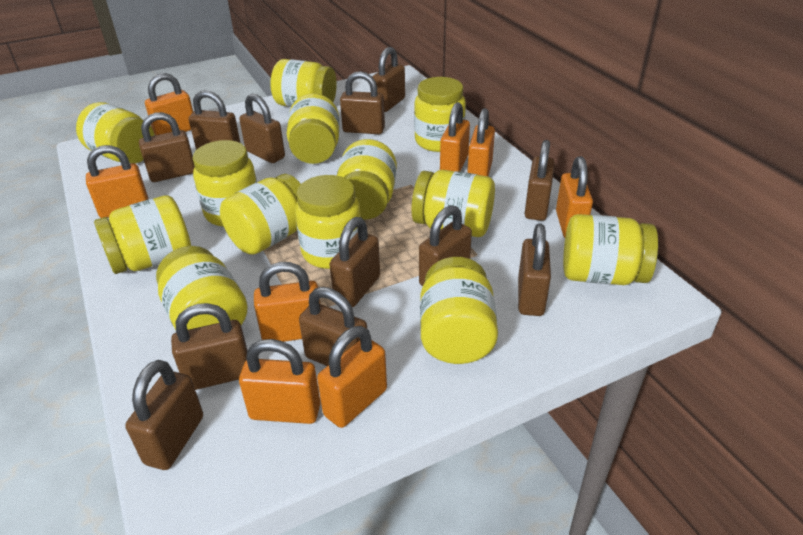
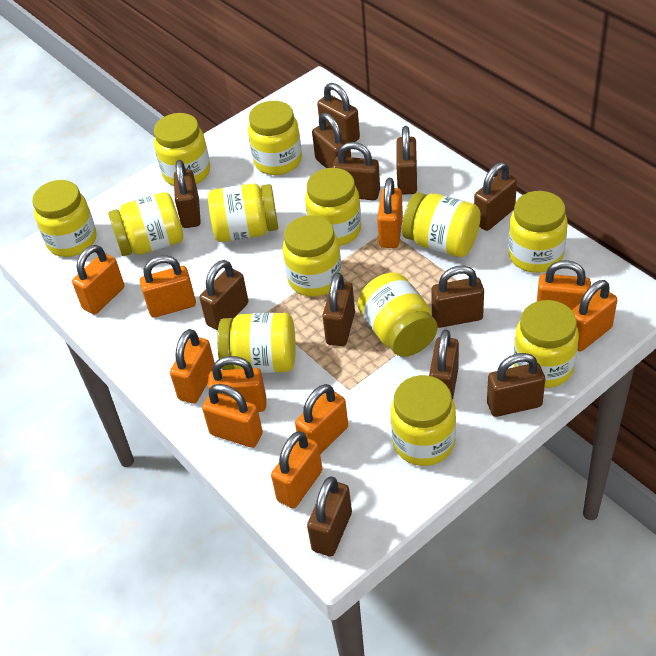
orange padlock: [86,145,148,218] [145,73,193,135] [239,339,320,424] [254,262,320,342] [317,326,387,428] [440,102,470,172] [467,108,495,176] [556,156,593,238] = 8 -> [72,245,124,315] [140,255,196,318] [170,329,215,404] [202,384,263,448] [208,356,266,412] [271,431,322,508] [295,384,348,454] [377,178,403,248] [537,260,591,310] [572,280,617,352] = 10

